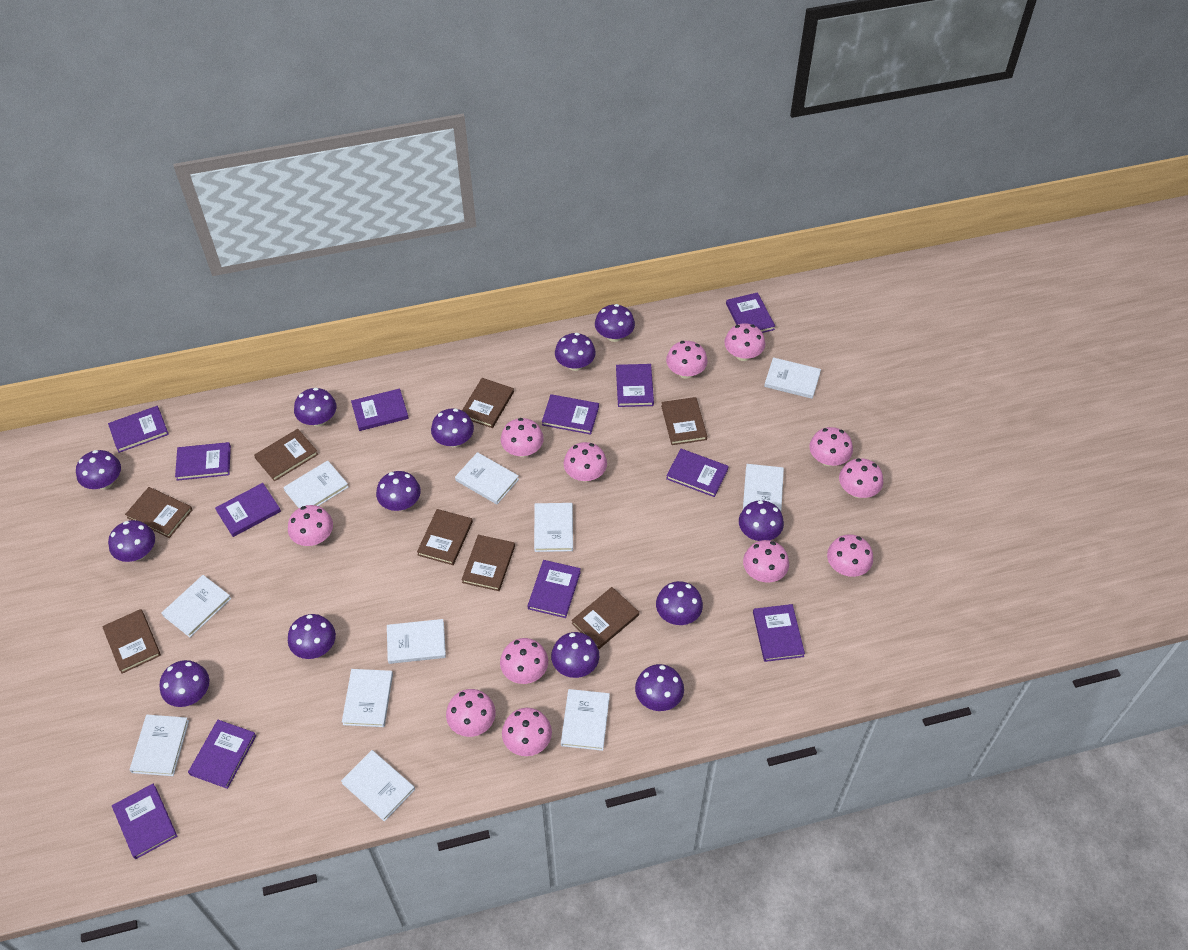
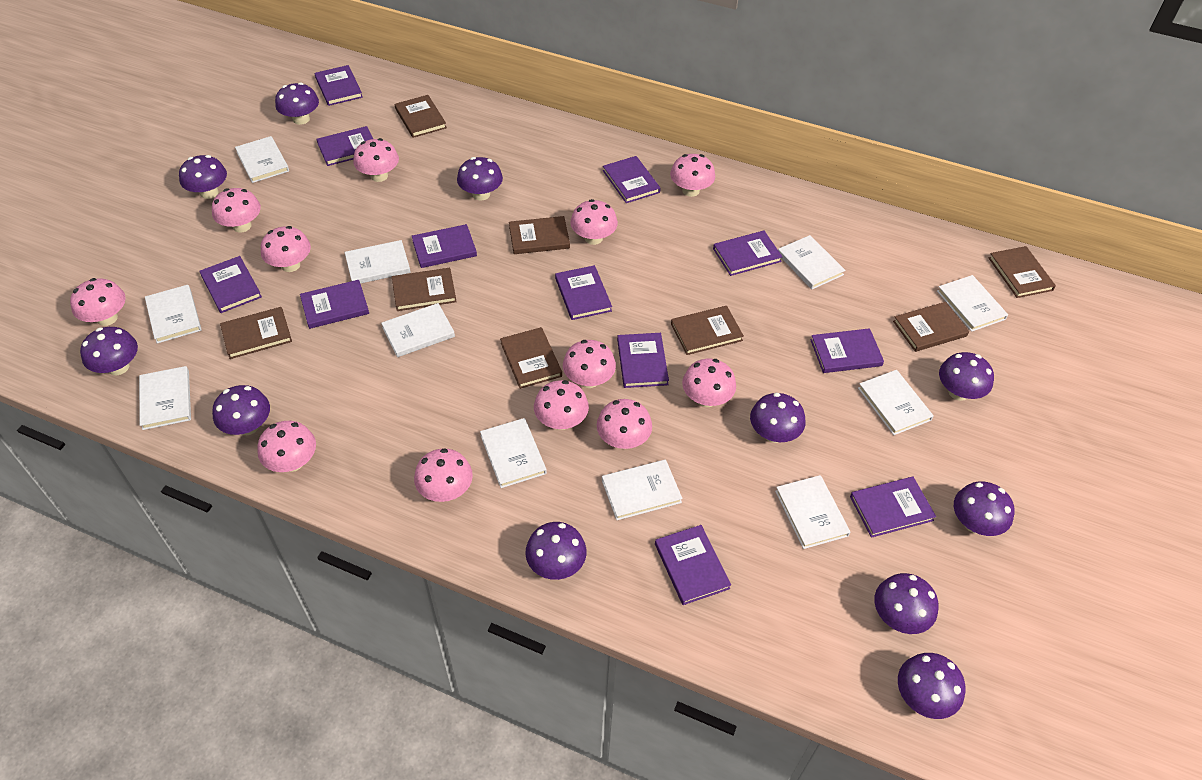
purple mushroom: [76,450,121,490] [108,520,155,562] [159,660,209,707] [288,614,336,659] [294,388,336,427] [376,471,421,511] [431,408,474,447] [551,632,599,678] [555,333,596,371] [595,304,635,342] [635,664,684,711] [656,581,703,625] [739,500,784,541] = 13 -> [80,327,138,375] [179,155,227,199] [212,385,270,435] [275,82,319,125] [457,157,503,201] [525,522,587,580] [750,393,805,443] [874,573,938,634] [898,653,965,719] [939,352,994,401] [954,481,1015,536] = 11

